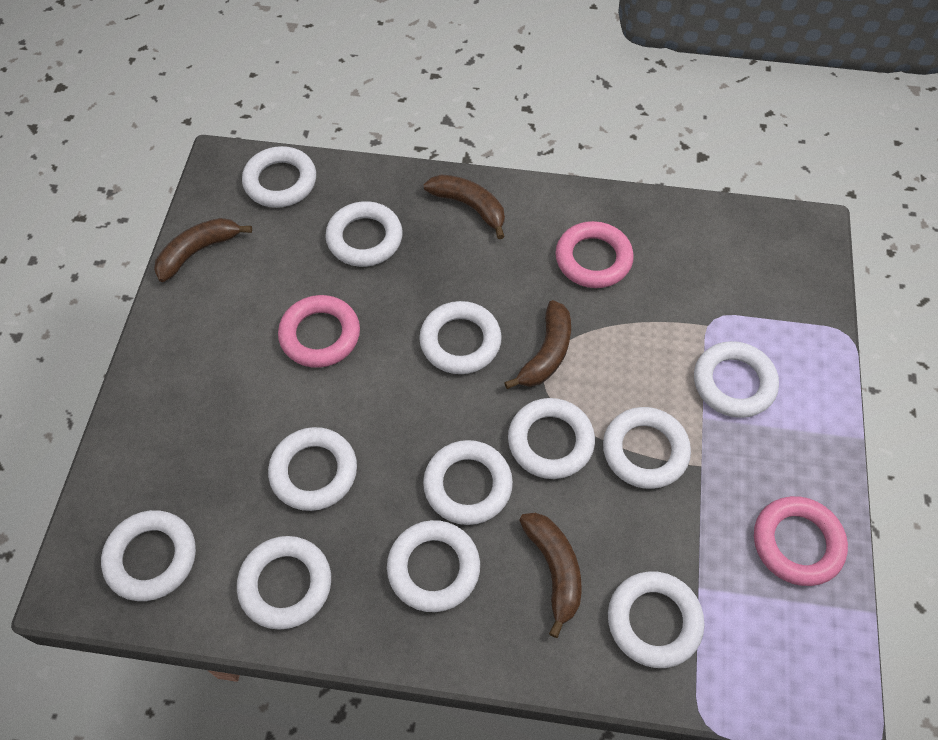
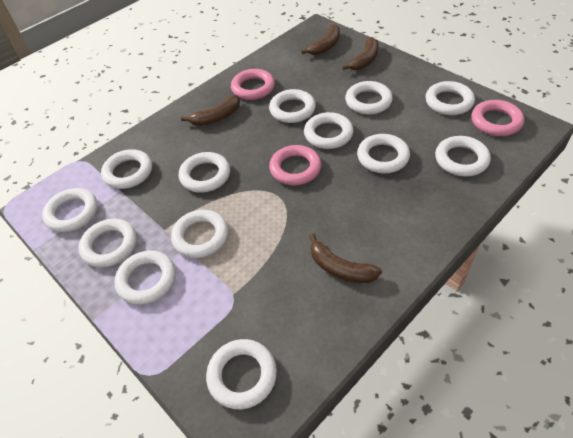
white ring: [101,510,196,601] [237,536,331,630] [242,146,316,208] [268,427,357,511] [325,201,403,267] [387,520,480,612] [419,301,502,374] [423,440,513,525] [508,398,595,479] [603,407,691,489] [608,571,705,668] [694,341,779,418] = 12 -> [42,188,98,232] [79,219,137,268] [101,149,152,189] [114,250,176,305] [171,210,228,258] [179,152,230,193] [206,339,277,409] [269,89,316,123] [304,112,353,149] [345,81,393,114] [357,134,410,173] [426,81,475,115] [435,136,491,176] = 13

